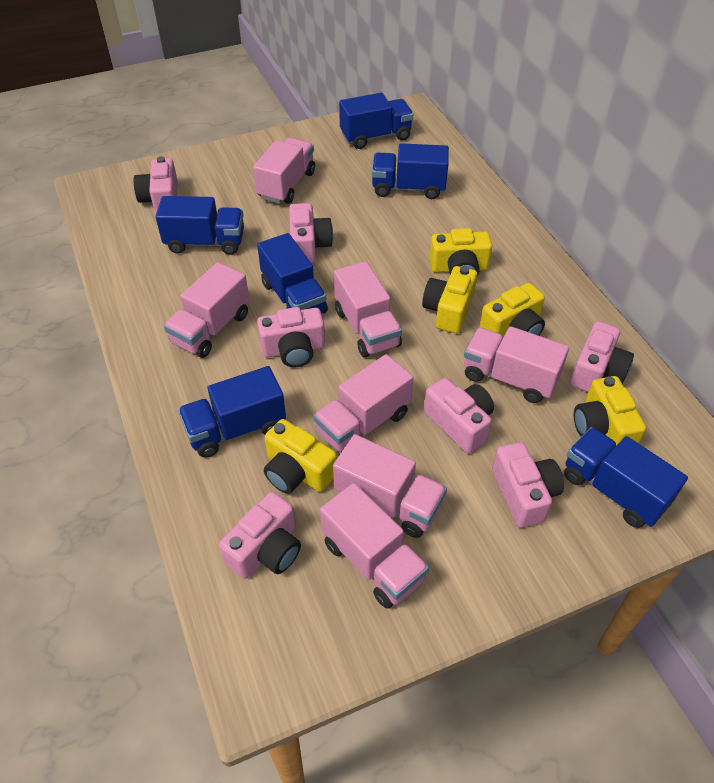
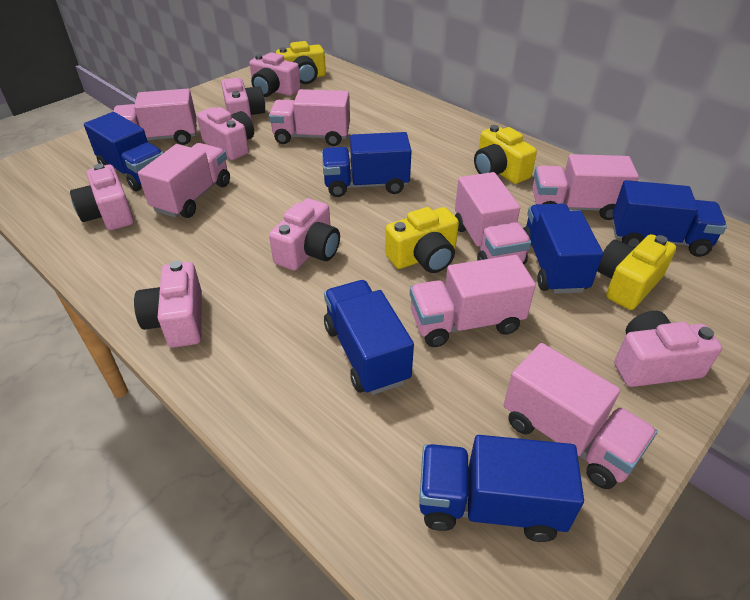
yellow camera: [264,419,337,494] [422,266,477,333] [429,228,492,276] [479,283,545,337] [574,376,646,446] = 5 -> [276,41,326,84] [385,207,459,273] [474,125,537,184] [597,234,676,310] = 4

